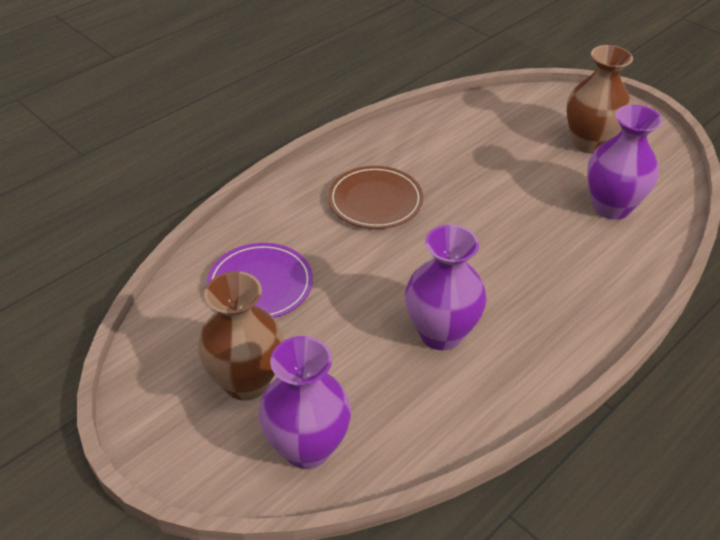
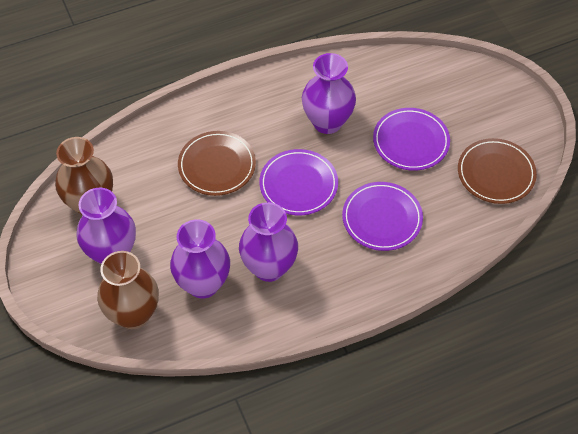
brown plate: [328,166,423,229] = 1 -> [178,131,256,196] [458,138,537,204] = 2
purple plate: [206,243,313,318] = 1 -> [259,149,338,215] [342,182,423,251] [373,108,450,171] = 3
purple vase: [258,336,351,469] [405,225,487,350] [587,105,662,220] = 3 -> [76,188,136,264] [170,219,230,299] [239,202,298,282] [302,53,356,134] = 4

